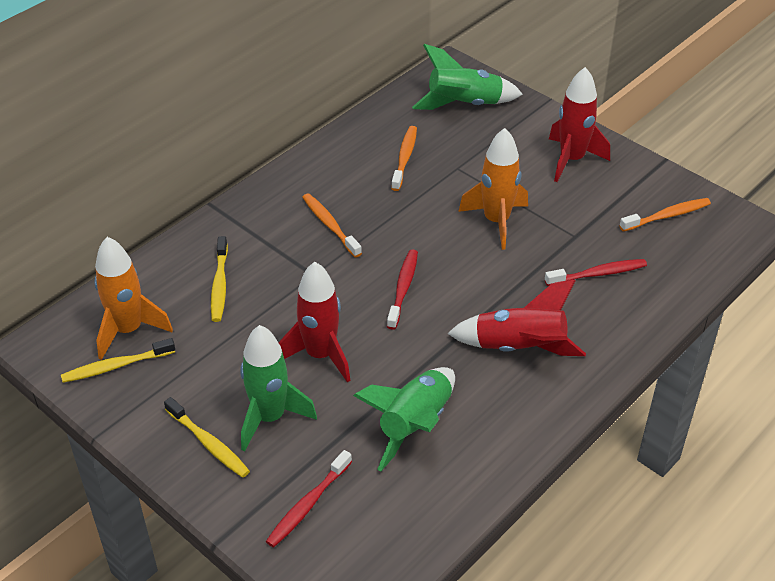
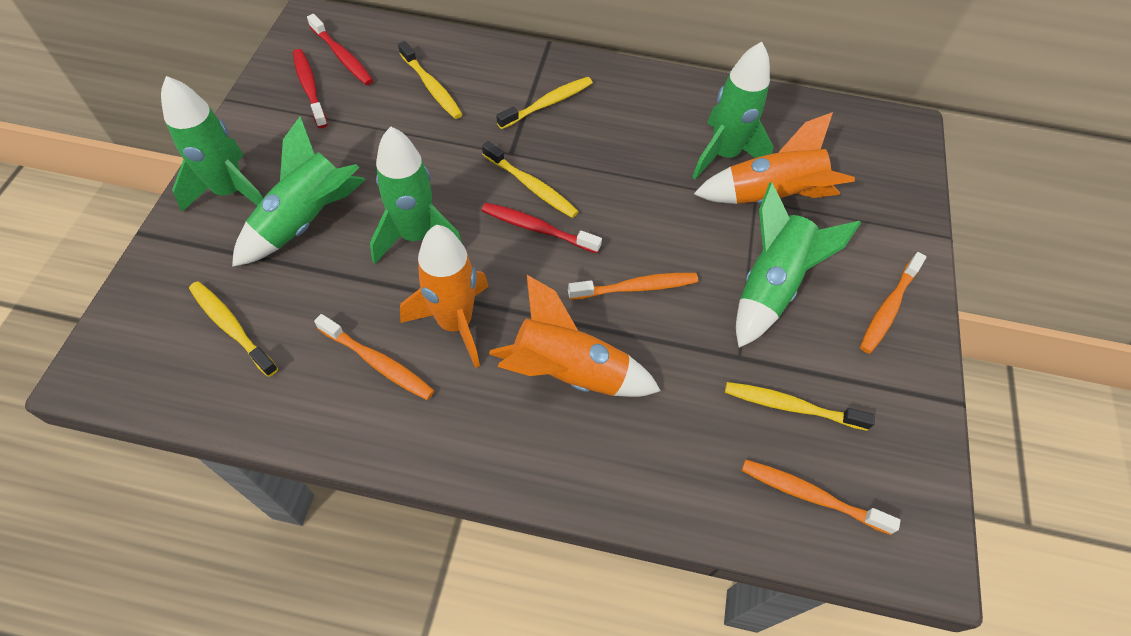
green rocket: [240,325,317,451] [353,367,455,472] [412,44,523,110] = 3 -> [161,76,263,212] [232,116,366,267] [370,127,462,264] [692,42,774,179] [736,182,861,348] = 5
orange rocket: [94,237,173,360] [458,128,528,250] = 2 -> [400,225,489,368] [489,275,661,397] [694,112,855,204] = 3
orange toothbrush: [302,193,362,257] [391,126,417,191] [619,198,711,232] = 3 -> [314,314,435,400] [568,273,698,300] [741,459,901,535] [860,252,926,354] = 4
red rocket: [278,262,351,383] [447,279,586,356] [549,67,610,182] = 3 -> none = 0
yellow toothbrush: [61,338,175,383] [164,397,250,478] [211,236,228,322] = 3 -> [189,281,278,377] [398,41,463,119] [482,141,579,218] [496,77,593,129] [725,382,875,431] = 5

